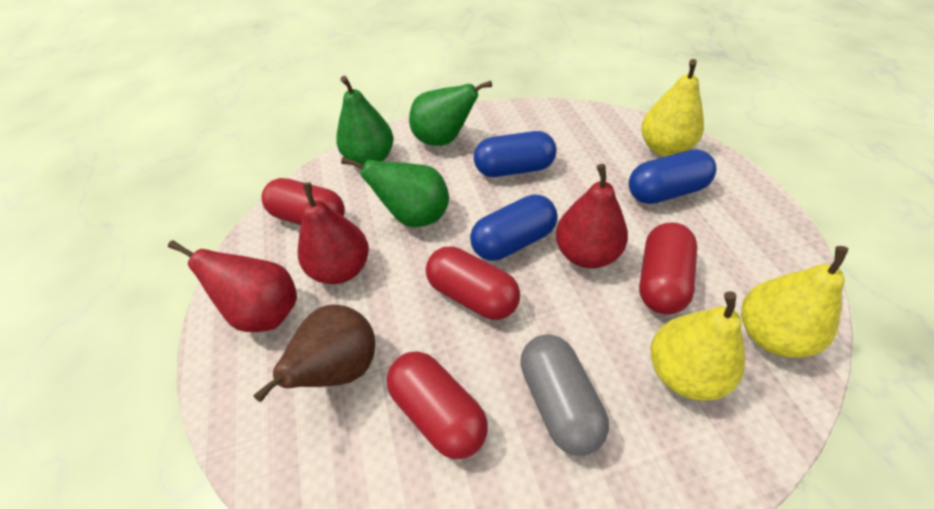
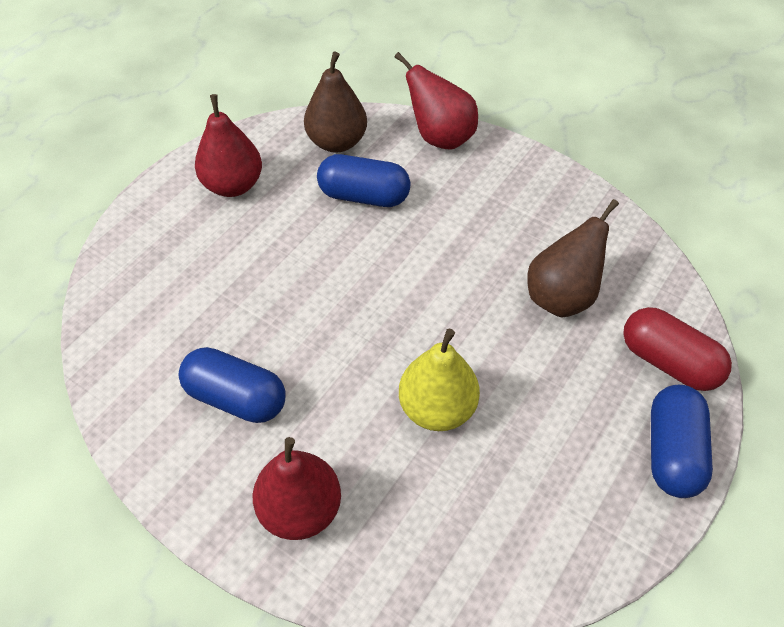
brown pear: [253,305,375,402] = 1 -> [304,52,367,153] [527,199,619,318] = 2
green pear: [337,76,393,165] [341,157,449,227] [409,81,492,146] = 3 -> none = 0
grey capsule: [520,334,609,456] = 1 -> none = 0
red capsule: [261,178,345,225] [387,351,488,459] [426,246,520,320] [639,222,697,314] = 4 -> [623,307,732,391] = 1
yellow pear: [641,59,704,156] [650,291,745,401] [741,246,849,358] = 3 -> [399,329,480,431] = 1

